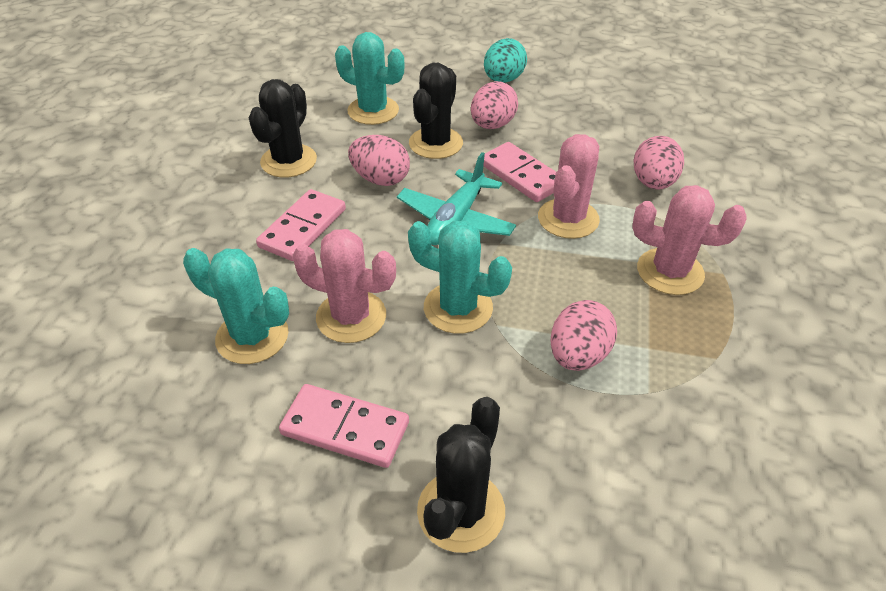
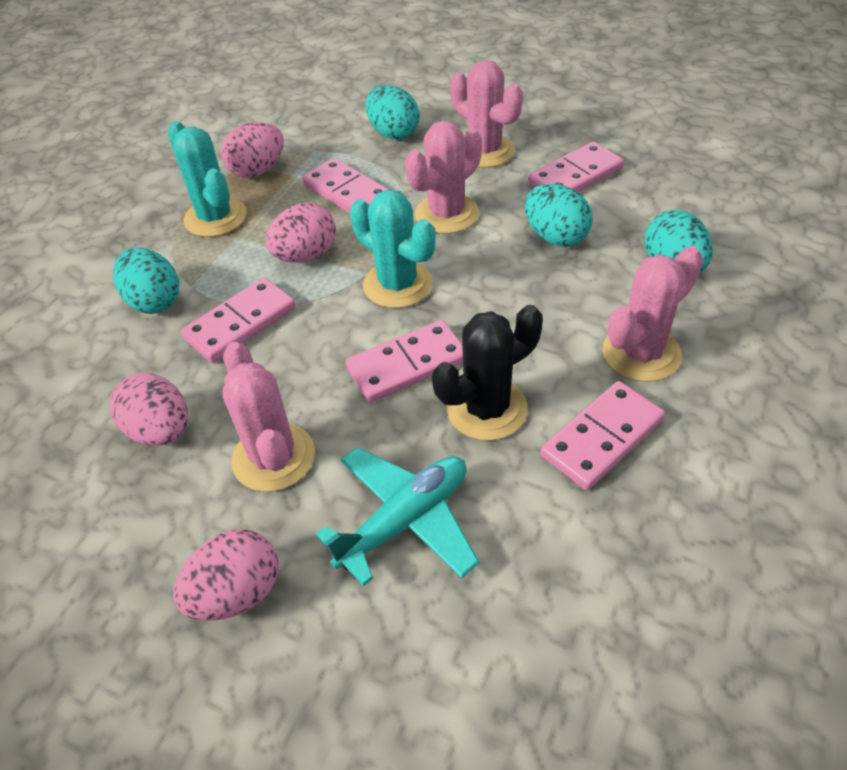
black cactus: [249,79,317,178] [409,63,463,159] [417,397,505,553] = 3 -> [432,304,543,441] = 1
pink cactus: [293,229,396,343] [538,134,600,239] [632,185,747,295] = 3 -> [223,342,315,492] [405,121,482,234] [450,60,523,168] [602,246,703,382] = 4
pink domino: [256,189,346,261] [279,384,409,468] [483,142,556,202] = 3 -> [181,278,296,363] [302,158,388,214] [346,320,463,403] [528,142,624,192] [540,381,665,490] = 5
turquoise cactus: [183,248,289,364] [335,32,405,125] [408,221,512,334] = 3 -> [168,121,247,237] [350,189,436,308] = 2
turquoise egg: [484,38,527,83] = 1 -> [113,247,179,314] [365,85,420,139] [525,184,593,247] [644,210,713,272] = 4

